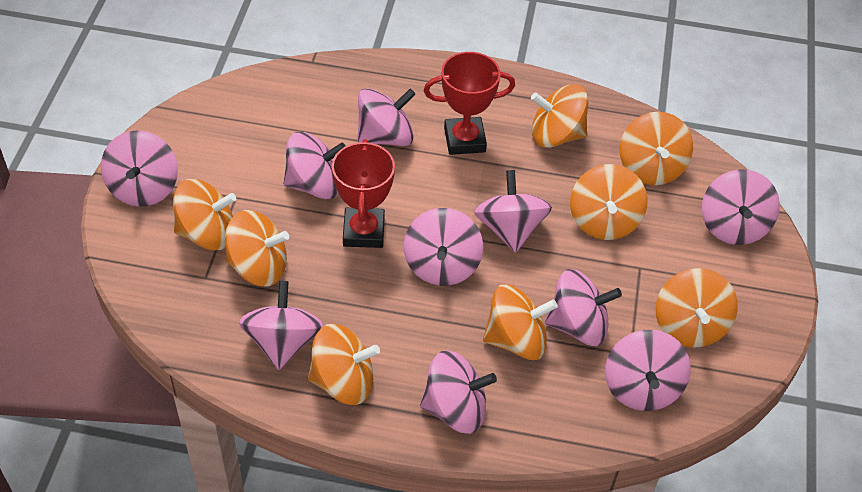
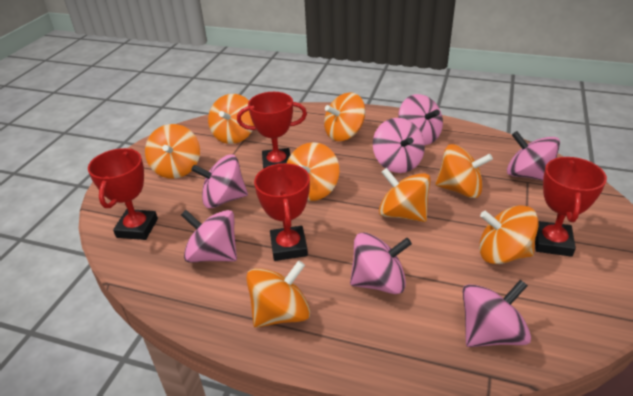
pink spinning top: [101,130,178,207] [239,281,323,370] [283,132,346,199] [357,88,416,146] [404,208,483,286] [420,350,497,434] [474,170,552,253] [545,269,622,346] [605,330,691,411] [702,169,780,245] = 10 -> [181,210,237,263] [191,154,248,208] [350,232,412,294] [373,118,425,173] [398,94,443,145] [462,280,531,347] [507,131,560,181] = 7
red trophy: [332,139,395,248] [424,52,515,155] = 2 -> [88,148,158,240] [237,92,307,169] [254,163,310,261] [535,157,607,257] = 4

